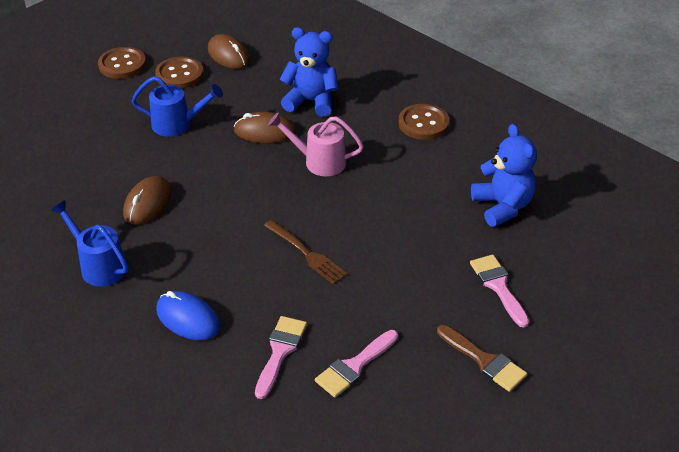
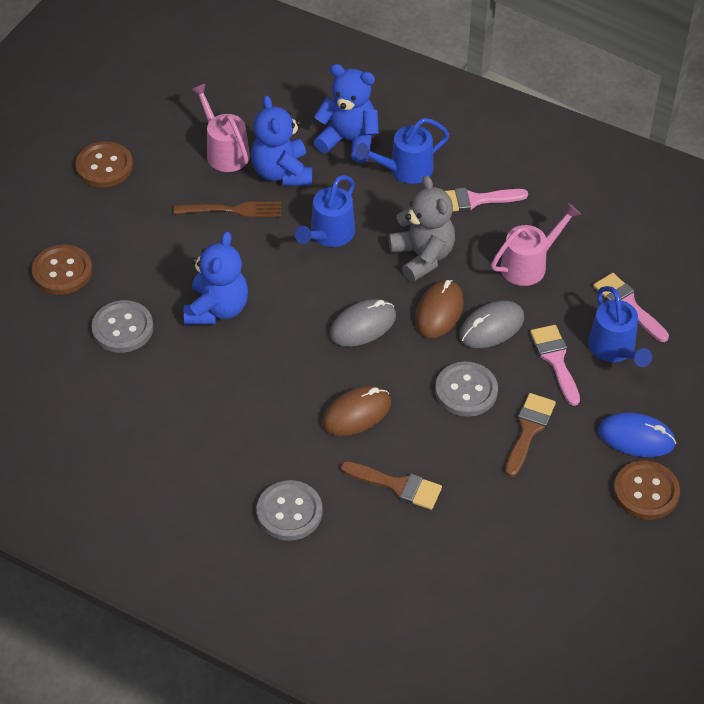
blue teddy bear: [279,27,338,117] [471,124,537,227] = 2 -> [184,232,248,325] [251,95,312,186] [314,64,379,162] = 3
blue watering can: [51,200,128,287] [132,76,223,137] = 2 -> [295,175,355,247] [355,118,449,184] [588,286,652,367] = 3
brown brush: [437,325,527,392] = 1 -> [341,461,442,510] [505,393,556,477] = 2
brown mouse: [123,176,172,225] [208,34,250,69] [234,112,296,143] = 3 -> [322,386,391,436] [415,280,464,338] = 2
grey button: none = 0 -> [91,300,153,353] [257,480,323,541] [435,362,498,417] = 3
grey mouse: none = 0 -> [330,299,396,347] [459,301,524,348] = 2
grey teddy bear: none = 0 -> [389,175,455,282] = 1
pink watering can: [268,113,364,176] = 1 -> [191,83,250,172] [491,203,581,286] = 2

